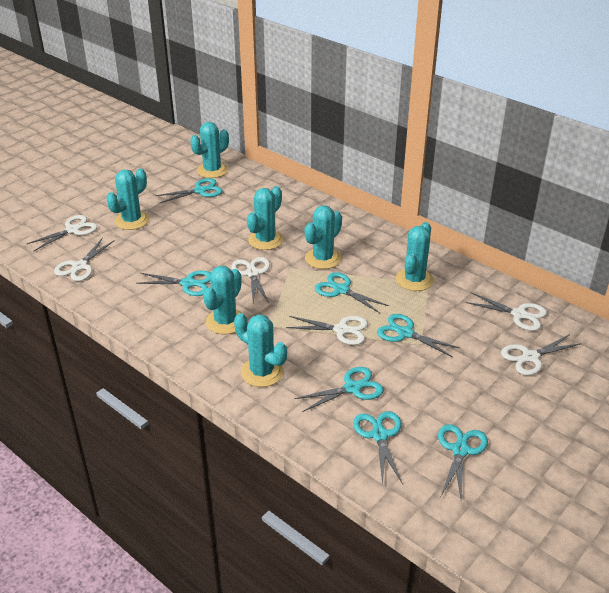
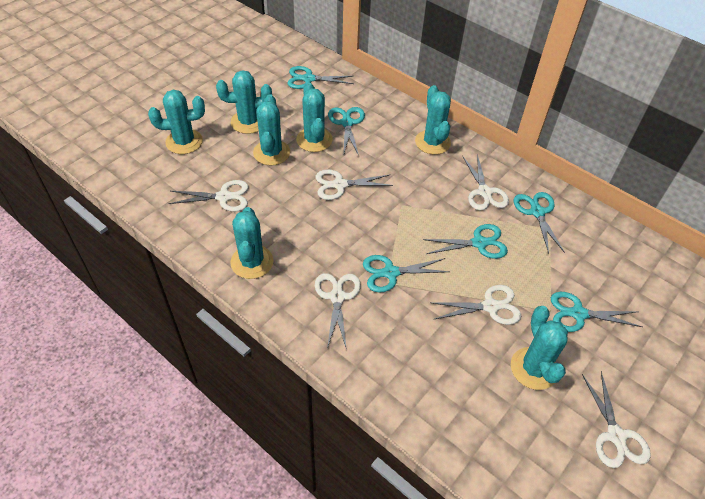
turquoise scissors: [136,271,211,296] [156,178,223,203] [295,367,384,412] [315,272,389,313] [353,411,403,485] [377,314,460,357] [438,424,488,499] = 7 -> [287,66,354,89] [328,107,365,155] [363,255,450,293] [423,224,508,259] [514,192,565,254] [551,292,642,332] = 6

